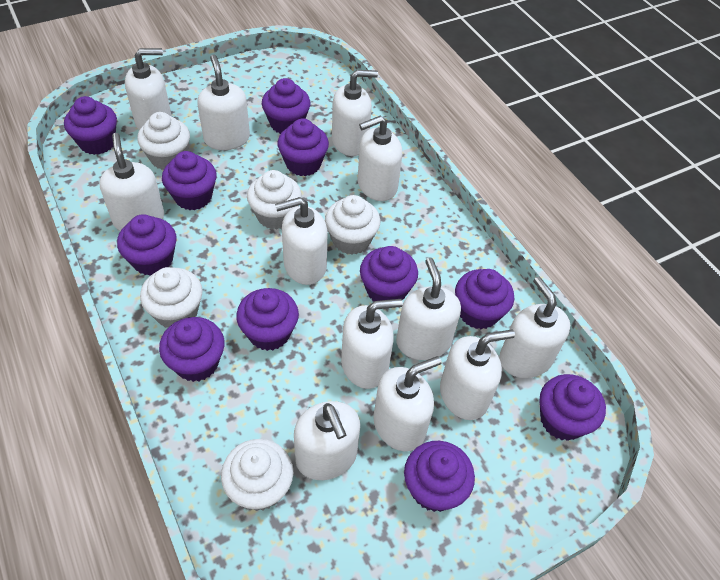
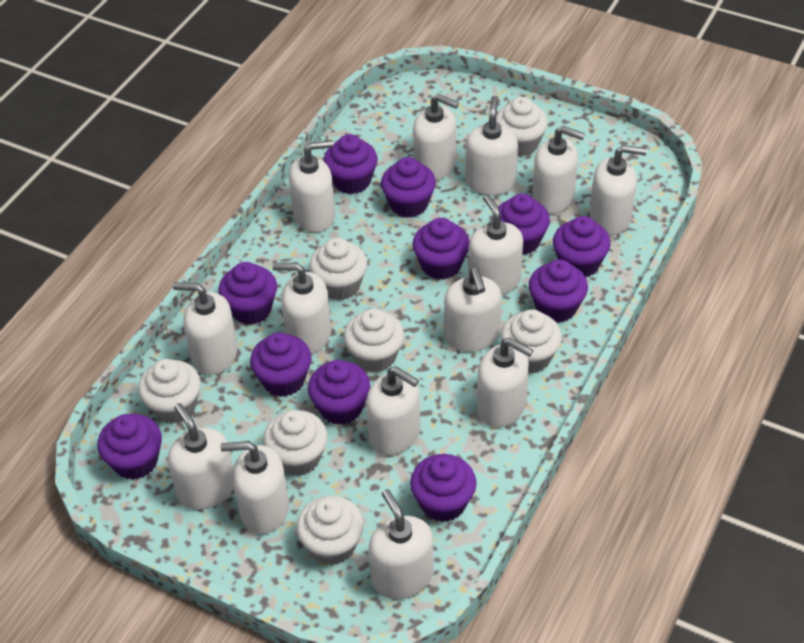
white cupcake: [137,112,190,170] [140,267,203,328] [221,439,293,511] [247,170,302,230] [325,195,380,255] = 5 -> [138,359,201,424] [263,410,328,476] [296,496,364,565] [309,238,367,300] [344,309,404,373] [496,97,548,157] [501,309,562,374] = 7
white soap dispenser: [99,133,164,231] [125,48,172,130] [197,54,250,150] [275,197,328,285] [294,401,360,480] [332,70,378,156] [341,299,403,389] [358,116,402,201] [373,356,441,451] [396,257,461,360] [440,329,515,420] [499,277,570,378] = 12 -> [168,403,234,510] [173,282,238,375] [221,441,289,534] [272,263,331,354] [289,140,335,233] [366,366,420,456] [369,489,434,599] [413,94,459,180] [444,268,502,352] [465,96,518,195] [468,194,523,295] [477,337,533,427] [532,126,585,214] [590,145,646,235] = 14

